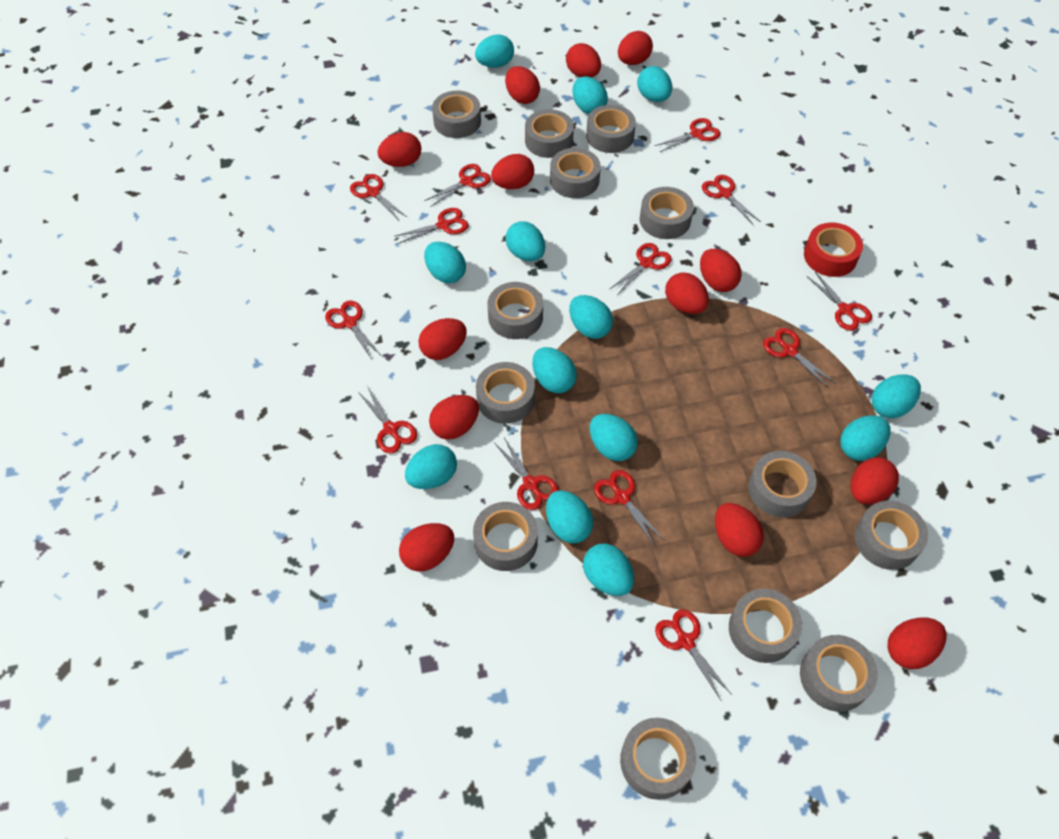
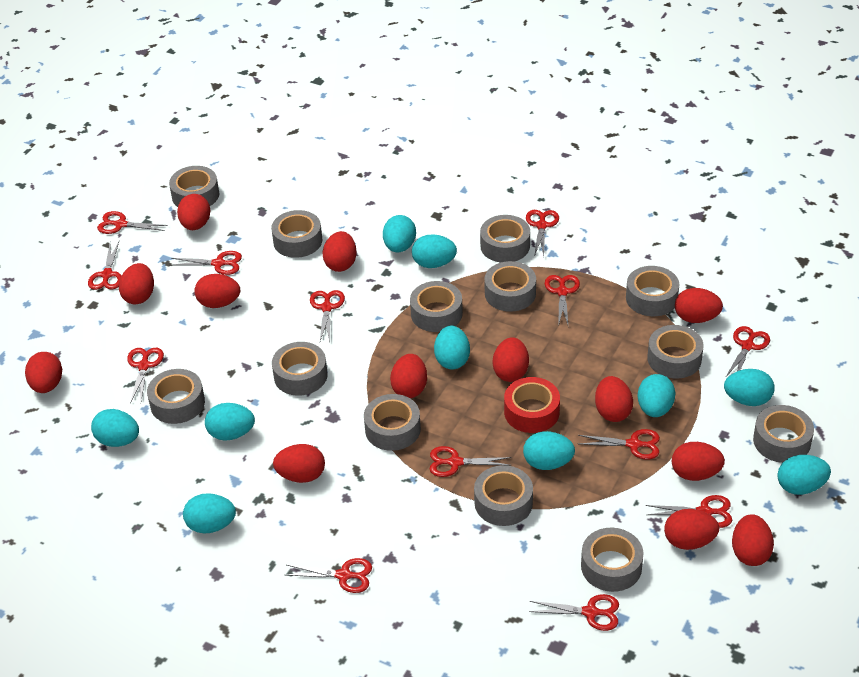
turquoise egg: [405,444,457,489] [424,242,466,283] [475,34,514,68] [505,221,545,261] [532,347,577,393] [546,490,593,544] [569,295,613,339] [572,77,608,114] [583,543,634,596] [590,414,638,461] [637,66,672,102] [840,415,890,461] [872,374,921,418] = 13 -> [91,409,139,447] [183,493,236,534] [205,403,255,441] [383,215,416,253] [412,234,457,268] [434,325,470,369] [523,431,575,470] [638,374,676,417] [724,369,775,406] [777,455,831,495] = 10

